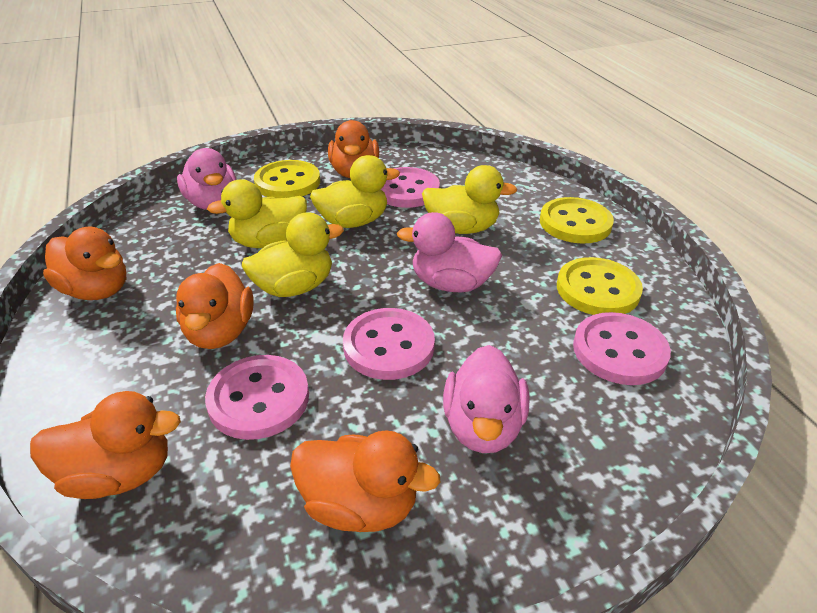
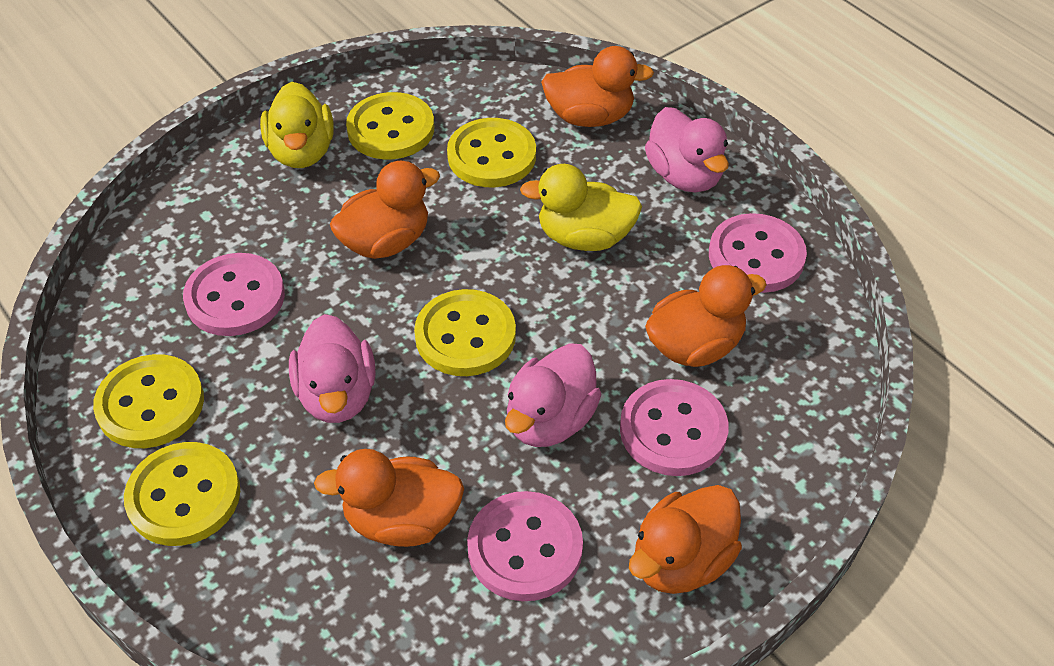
yellow button: [254,160,320,198] [540,197,614,244] [557,257,643,315] = 3 -> [93,354,204,448] [124,442,240,546] [346,92,434,159] [414,289,516,376] [447,118,536,187] = 5
yellow duck: [207,179,307,248] [242,212,344,297] [310,155,400,228] [422,165,517,234] = 4 -> [260,82,334,168] [520,164,642,251] = 2

